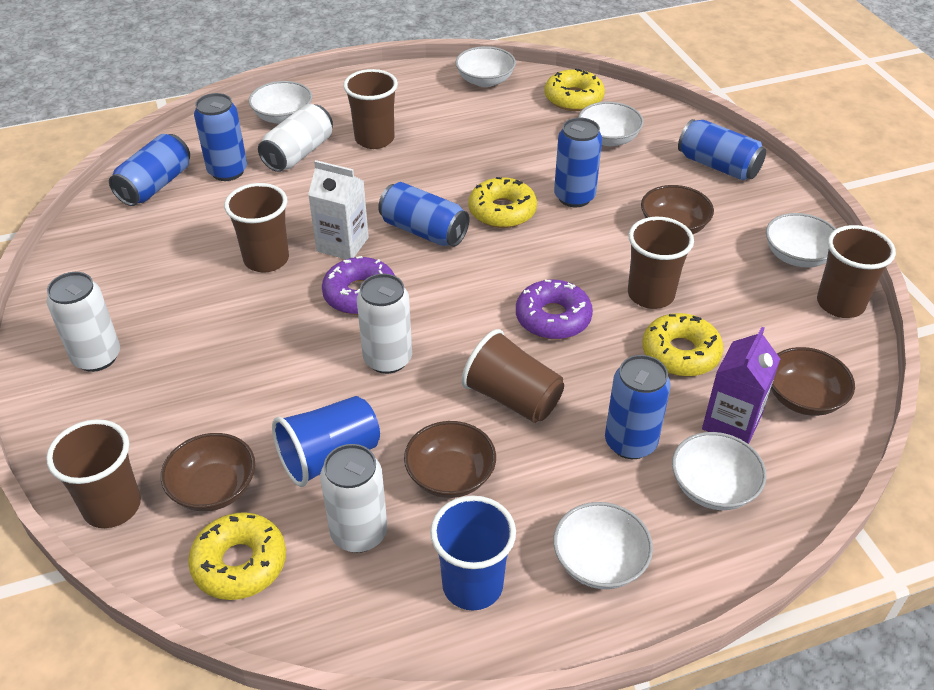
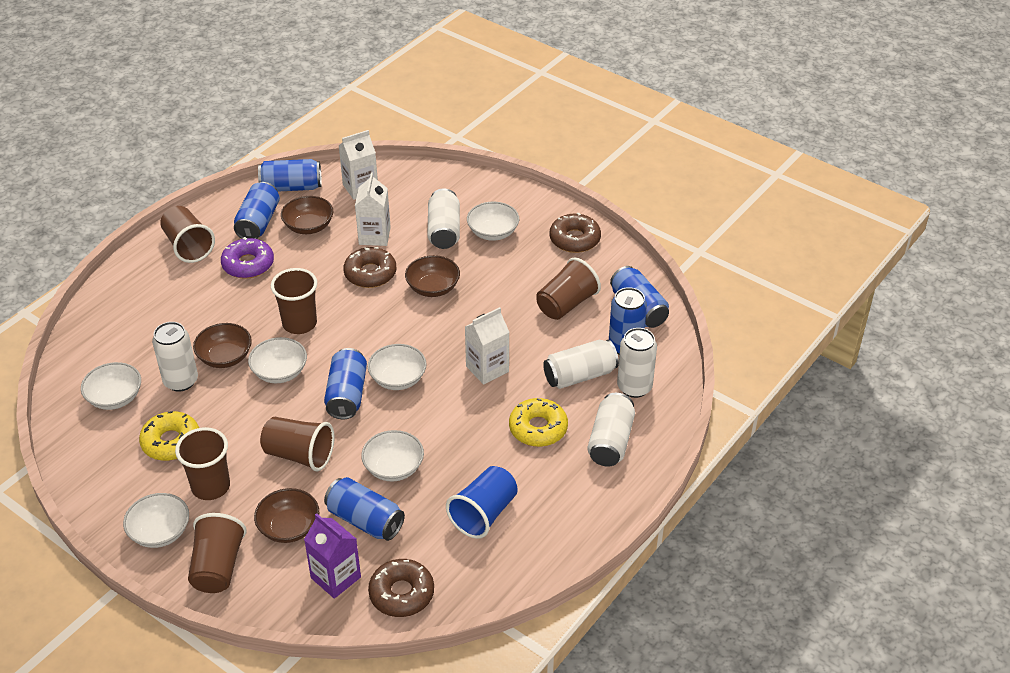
blue cup: [272,396,380,487] [430,495,516,610] = 2 -> [446,466,518,539] = 1
brown donut: none = 0 -> [343,247,397,288] [368,559,434,617] [550,212,601,253] = 3
purple donut: [322,256,395,315] [516,280,593,340] = 2 -> [221,237,274,279] = 1
white can: [46,272,120,372] [258,104,333,172] [320,444,387,553] [357,274,412,374] = 4 -> [152,322,198,392] [428,189,460,249] [543,340,619,389] [587,393,635,467] [617,328,657,398] = 5
white carton: [308,160,369,259] = 1 -> [339,130,378,200] [355,172,391,246] [465,307,509,385] = 3
yellow donut: [188,512,286,600] [468,177,537,228] [544,68,605,111] [642,313,723,377] = 4 -> [139,411,199,461] [509,398,568,447] = 2

